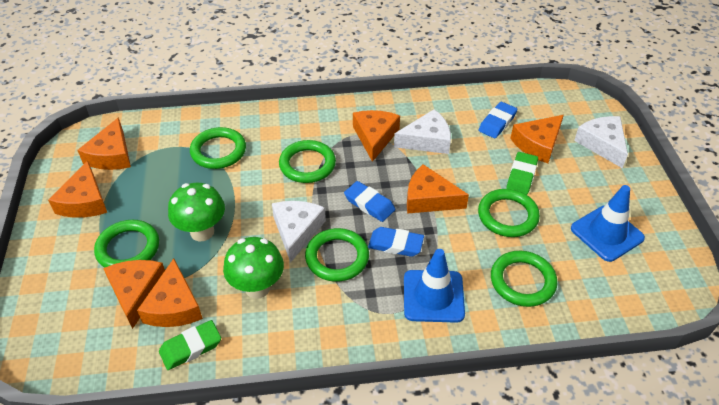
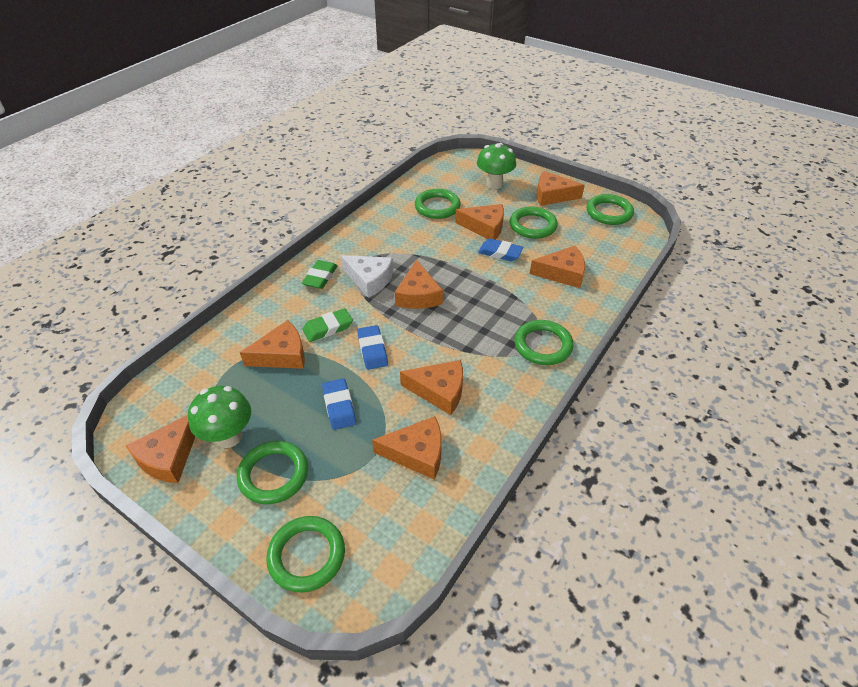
blue traffic cone: [404,249,465,323] [571,185,645,262] = 2 -> none = 0
orange cheese: [48,161,107,218] [77,117,131,170] [103,260,165,329] [137,258,203,327] [353,110,400,162] [407,164,469,214] [510,115,564,163] = 7 -> [126,415,196,483] [240,320,305,369] [372,416,442,480] [395,259,443,309] [400,360,463,415] [455,204,504,240] [530,246,585,288] [537,171,585,206] = 8
white cheese: [272,201,326,263] [394,109,451,154] [574,116,628,168] = 3 -> [341,255,393,298] = 1

